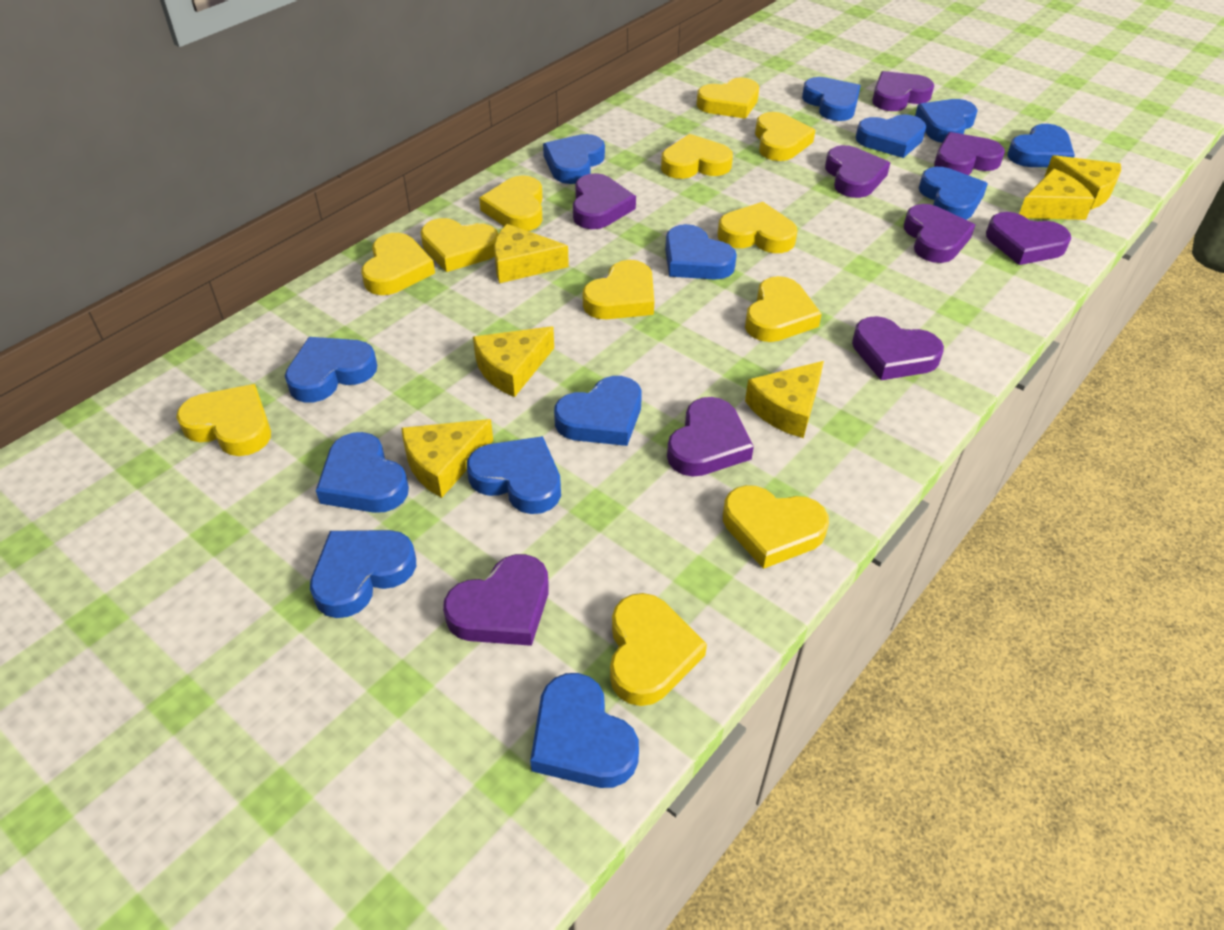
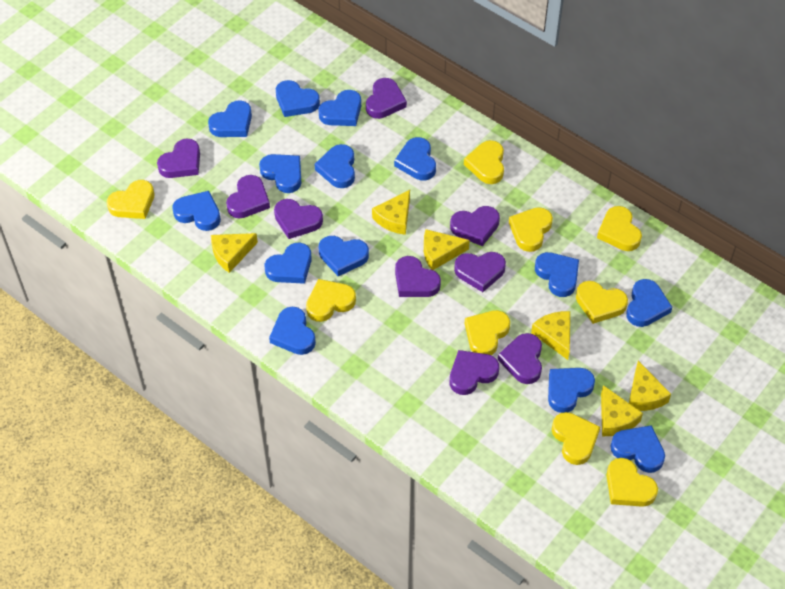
blue heart: [285,337,377,402] [310,530,416,618] [316,432,409,513] [467,436,561,514] [530,673,639,788] [543,134,605,184] [554,376,642,446] [665,224,737,280] [802,77,861,121] [856,114,926,158] [915,99,978,143] [919,167,988,220] [1008,124,1075,167] = 13 -> [172,191,221,231] [208,100,252,137] [259,154,301,193] [265,243,312,284] [269,307,316,355] [276,80,320,117] [314,144,355,188] [318,90,361,126] [319,236,369,276] [394,137,436,180] [535,252,579,297] [548,368,595,413] [611,425,665,473] [626,279,672,327] = 14
yellow heart: [176,384,271,456] [361,233,435,295] [421,218,499,272] [479,175,543,231] [583,260,654,319] [610,593,707,706] [661,134,733,179] [696,77,759,119] [718,202,797,253] [723,485,829,569] [745,276,822,342] [755,112,815,161] = 12 -> [107,180,154,219] [306,279,356,322] [464,140,504,184] [465,310,510,355] [509,207,553,252] [552,412,600,465] [576,281,628,324] [597,206,642,251] [606,458,658,507] = 9

